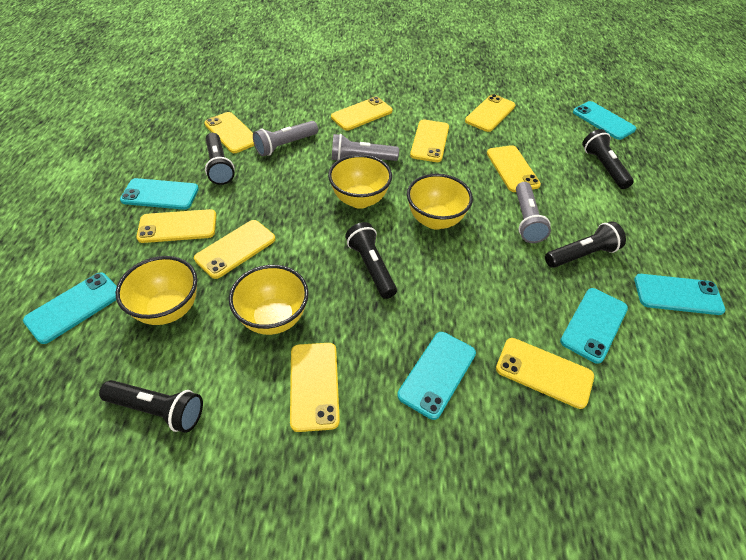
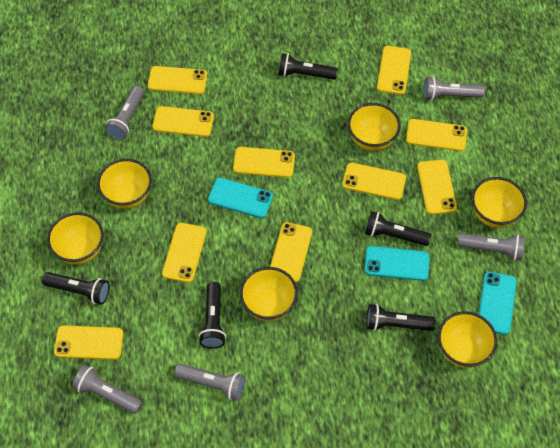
grey flashlight: [253,121,318,156] [332,134,399,161] [516,182,551,243] = 3 -> [72,365,142,414] [105,86,144,140] [175,363,245,401] [423,77,485,100] [458,233,525,261] = 5
turquoise phone: [23,272,117,344] [120,178,199,210] [397,332,476,420] [560,288,628,364] [573,101,636,140] [634,274,726,315] = 6 -> [208,178,273,218] [365,246,429,281] [479,271,517,335] = 3
yellow bowl: [116,256,197,325] [229,265,309,335] [328,154,392,209] [407,174,473,230] = 4 -> [47,212,104,265] [97,159,152,209] [240,267,298,321] [348,103,400,151] [438,311,497,368] [472,177,527,228] = 6
yellow phone: [136,209,217,243] [194,220,276,279] [204,112,254,153] [290,343,340,432] [331,97,393,131] [410,120,449,162] [465,94,515,132] [487,145,541,192] [496,338,594,409] = 9 -> [54,325,123,360] [148,66,207,94] [152,106,214,137] [162,223,207,283] [233,147,295,178] [270,222,312,283] [342,163,406,200] [377,46,411,95] [406,119,467,151] [417,160,457,215] = 10

